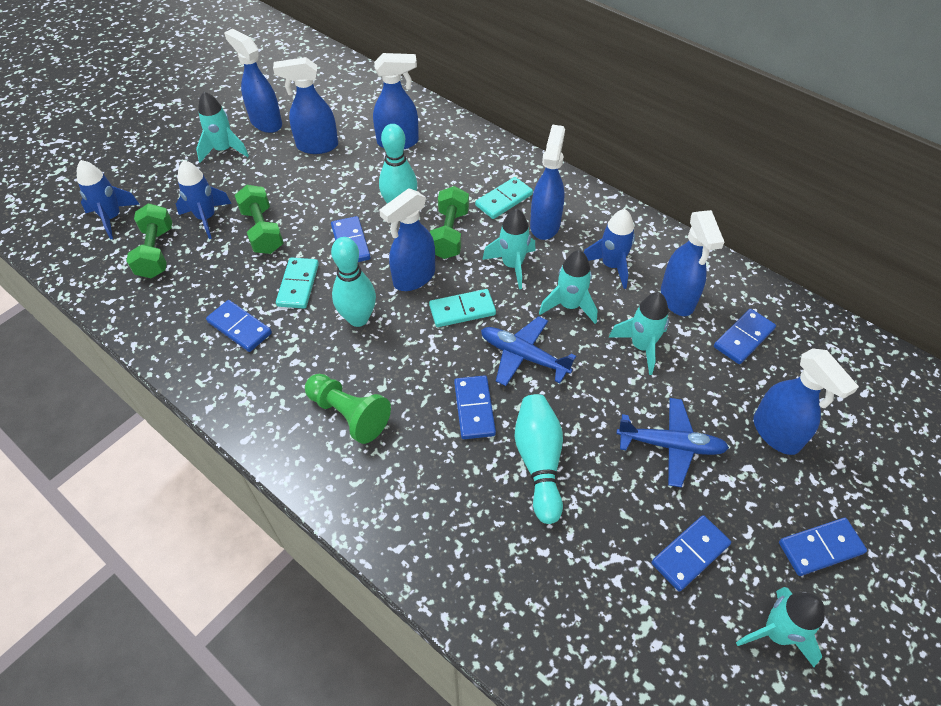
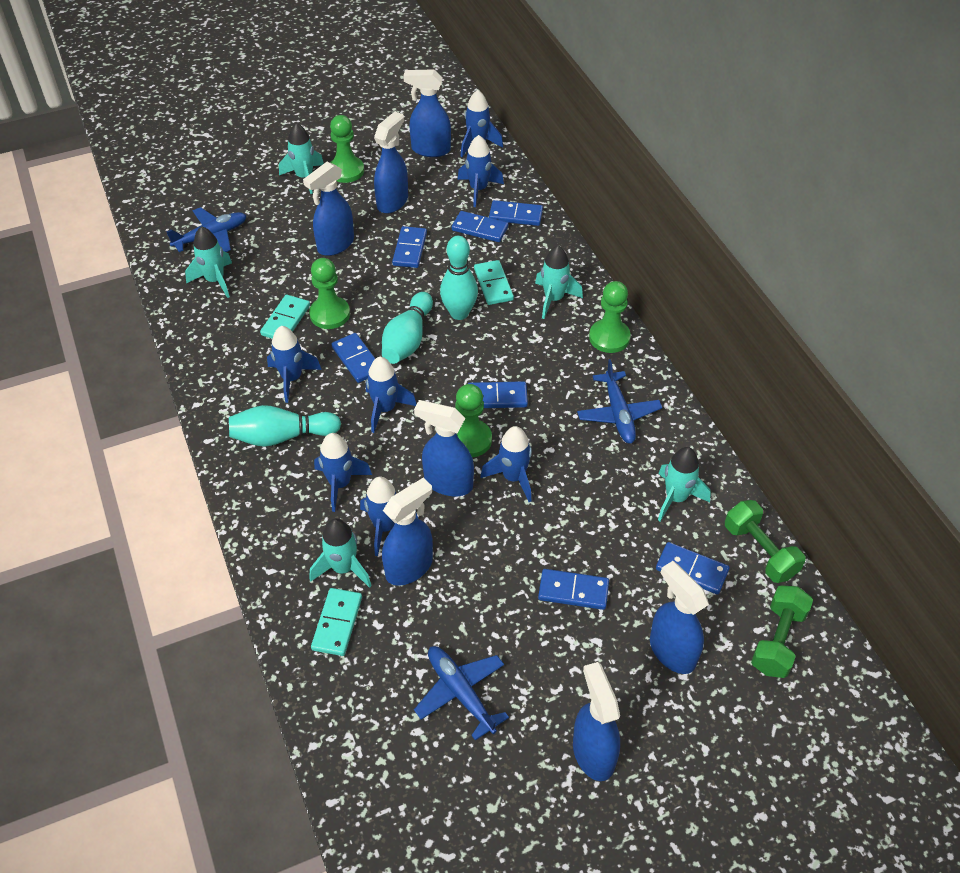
blue domino: [206,300,272,352] [331,216,370,262] [454,375,496,439] [651,515,731,592] [714,309,776,364] [779,518,867,576] = 6 -> [331,333,375,383] [392,226,427,268] [452,211,508,242] [468,381,528,408] [489,200,543,226] [538,569,609,610] [656,542,730,595] = 7
blue plane: [481,316,576,386] [616,398,729,487] = 2 -> [166,207,247,252] [414,646,509,741] [577,359,662,444] = 3
blue rocket: [77,160,140,240] [176,160,232,239] [584,209,635,289] = 3 -> [267,326,322,403] [314,433,372,512] [360,477,418,556] [366,357,417,433] [457,135,504,207] [460,90,503,157] [480,426,532,502] = 7
green dumbbell: [126,203,172,278] [235,185,283,254] [430,186,469,259] = 3 -> [725,500,805,583] [751,585,813,678] = 2
green pawn: [305,374,391,444] = 1 -> [309,258,350,329] [330,115,364,183] [455,384,492,457] [589,281,631,353] = 4

